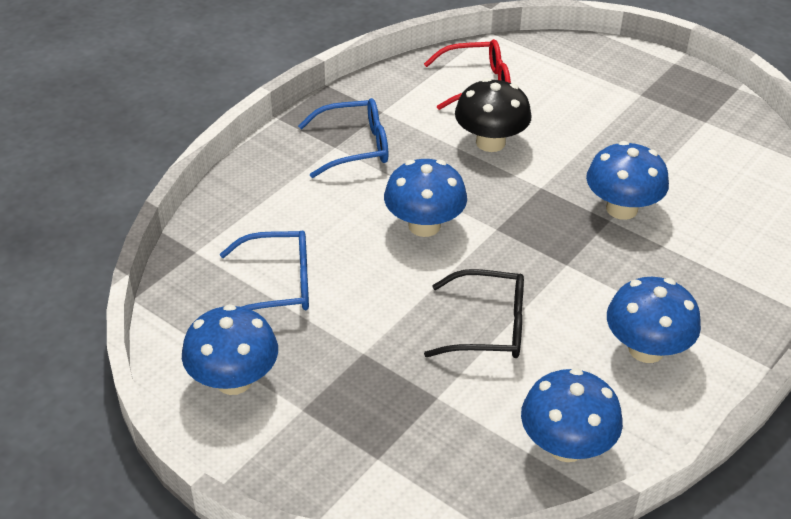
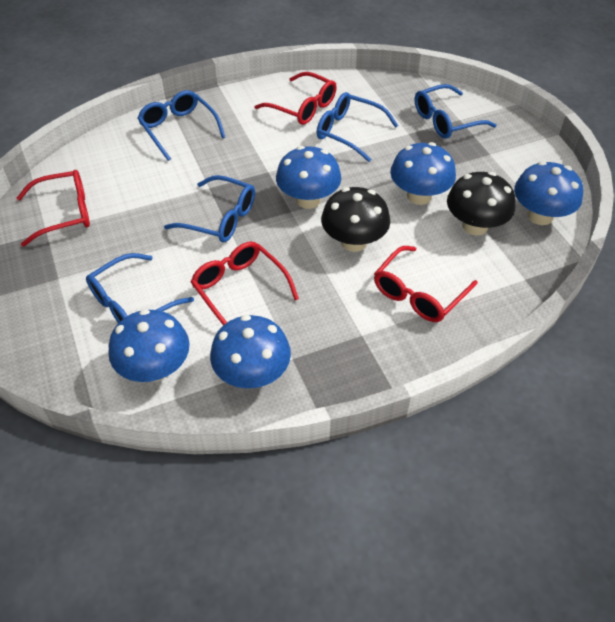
black glasses: [424,269,524,358] = 1 -> none = 0
black mushroom: [455,78,532,152] = 1 -> [321,187,390,252] [447,172,515,236] = 2
blue glasses: [220,230,309,310] [298,98,388,178] = 2 -> [86,253,194,323] [137,90,225,161] [164,175,255,242] [317,92,399,162] [415,84,497,139] = 5
red glasses: [424,39,511,110] = 1 -> [17,170,90,247] [191,241,299,325] [254,72,337,125] [374,246,478,322] = 4

